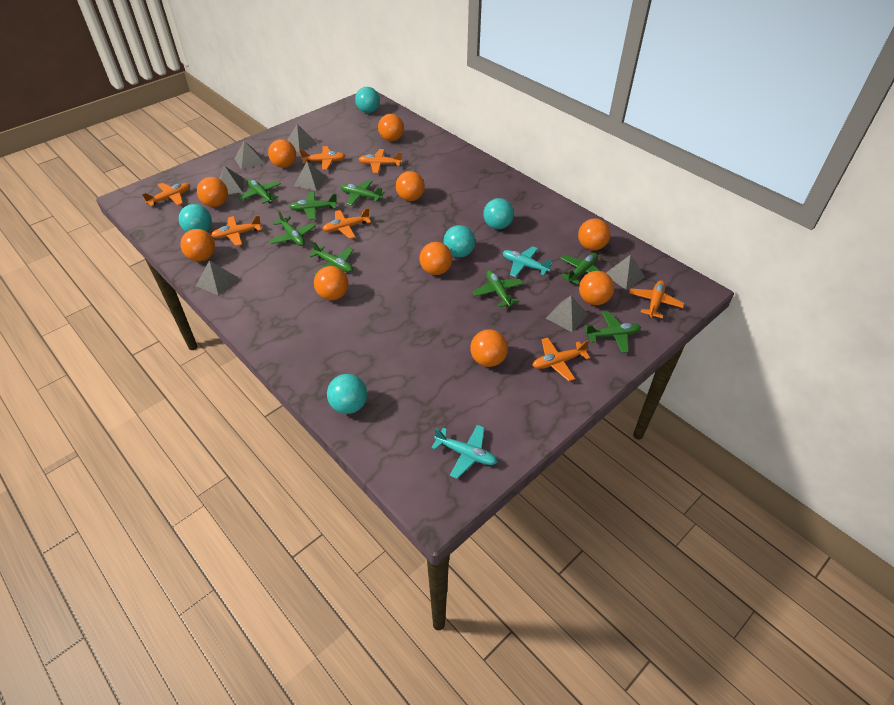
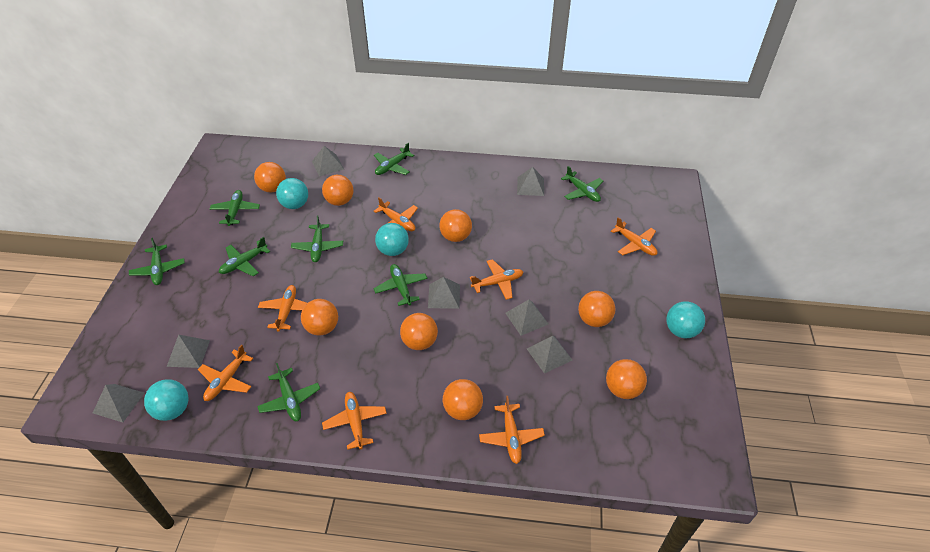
orange ball: [181,229,215,261] [197,177,228,207] [268,139,296,168] [314,266,349,300] [378,114,404,141] [396,171,425,201] [420,242,452,275] [470,329,508,367] [578,218,610,250] [579,271,614,305] = 10 -> [254,162,286,193] [301,299,338,336] [322,175,354,206] [400,313,438,350] [439,209,472,242] [443,379,483,420] [578,291,616,327] [606,359,647,399] = 8
turquoise ball: [179,204,212,232] [327,374,367,414] [355,87,380,113] [443,225,475,257] [483,198,514,229] = 5 -> [144,379,189,421] [276,178,308,209] [375,223,409,256] [667,301,705,339] = 4
turquoise plane: [431,425,497,479] [503,246,552,277] = 2 -> none = 0

